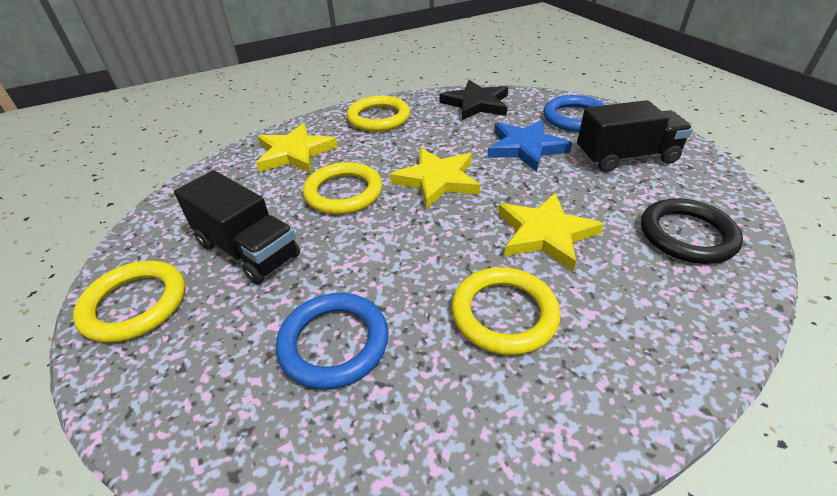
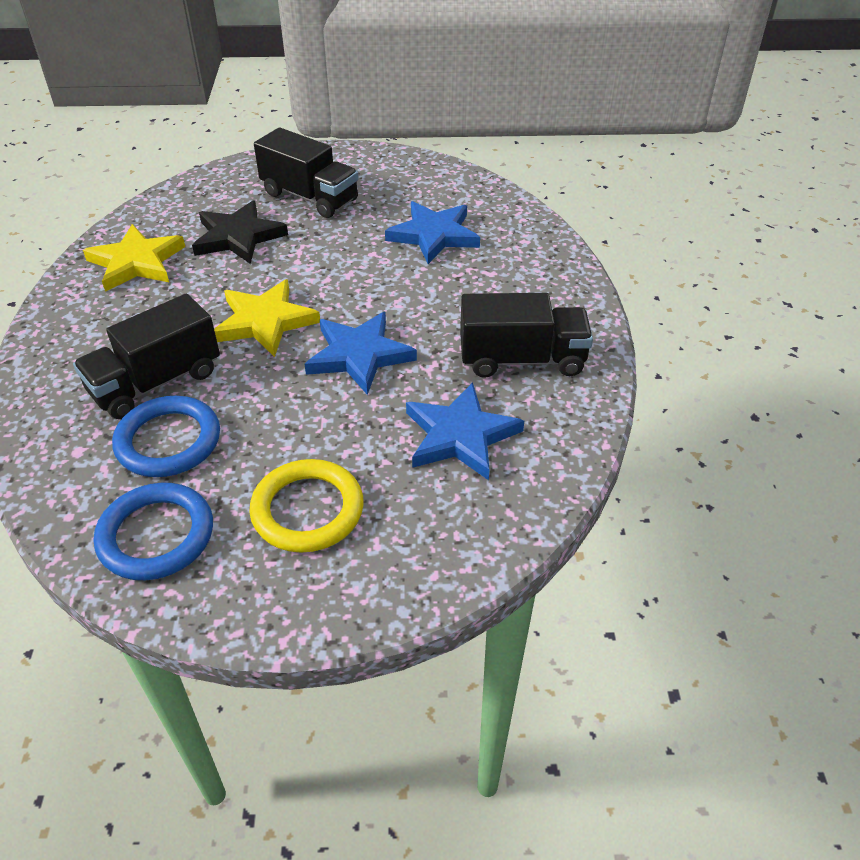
black ring: [641,198,743,264] = 1 -> none = 0
black truck: [174,170,300,284] [577,100,693,172] = 2 -> [73,294,220,419] [254,128,359,218] [460,293,593,378] = 3
blue star: [487,120,572,172] = 1 -> [305,312,417,395] [385,201,480,264] [406,382,524,480] = 3
yellow ring: [73,261,185,343] [303,162,382,215] [347,96,410,132] [451,267,560,355] = 4 -> [249,459,364,553] = 1
yellow star: [256,123,337,173] [390,148,480,209] [498,193,604,271] = 3 -> [83,224,185,292] [214,279,320,357] = 2

